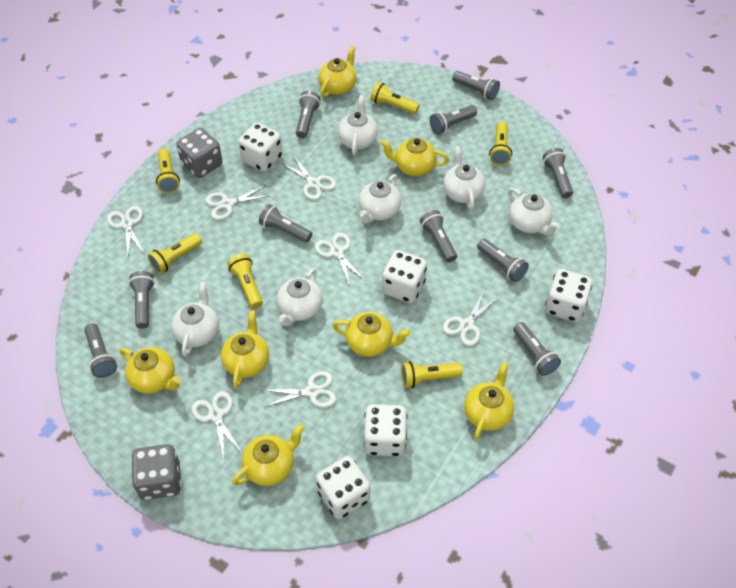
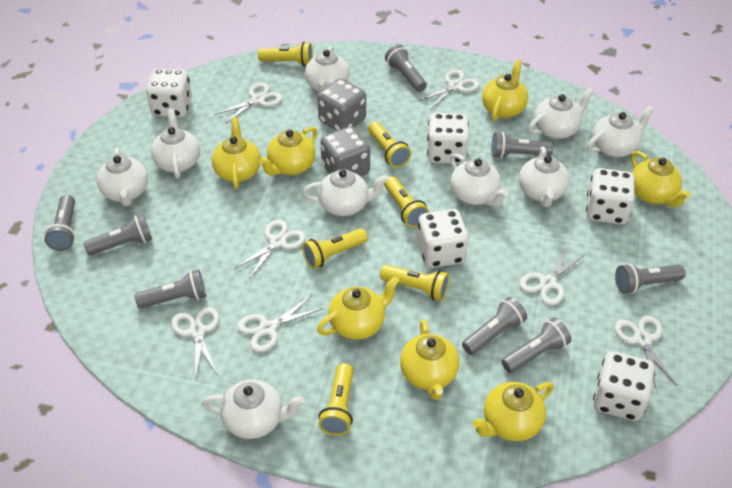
grey flashlight: [84,323,117,378] [128,271,155,328] [259,204,312,243] [296,91,320,138] [420,210,457,262] [430,105,477,134] [452,71,500,100] [477,239,529,282] [513,322,561,376] [543,148,573,198] = 10 -> [45,195,75,251] [83,214,152,255] [135,269,206,308] [385,45,427,92] [462,297,527,355] [491,132,553,159] [501,318,571,373] [615,263,685,294] = 8
white teapot: [171,282,219,357] [277,268,323,327] [338,95,378,155] [359,174,401,224] [443,146,485,210] [508,188,560,235] = 6 -> [97,148,148,206] [151,109,200,179] [202,380,305,439] [302,169,388,216] [305,45,350,92] [450,153,508,207] [519,146,569,207] [528,88,594,139] [587,106,654,157] = 9

